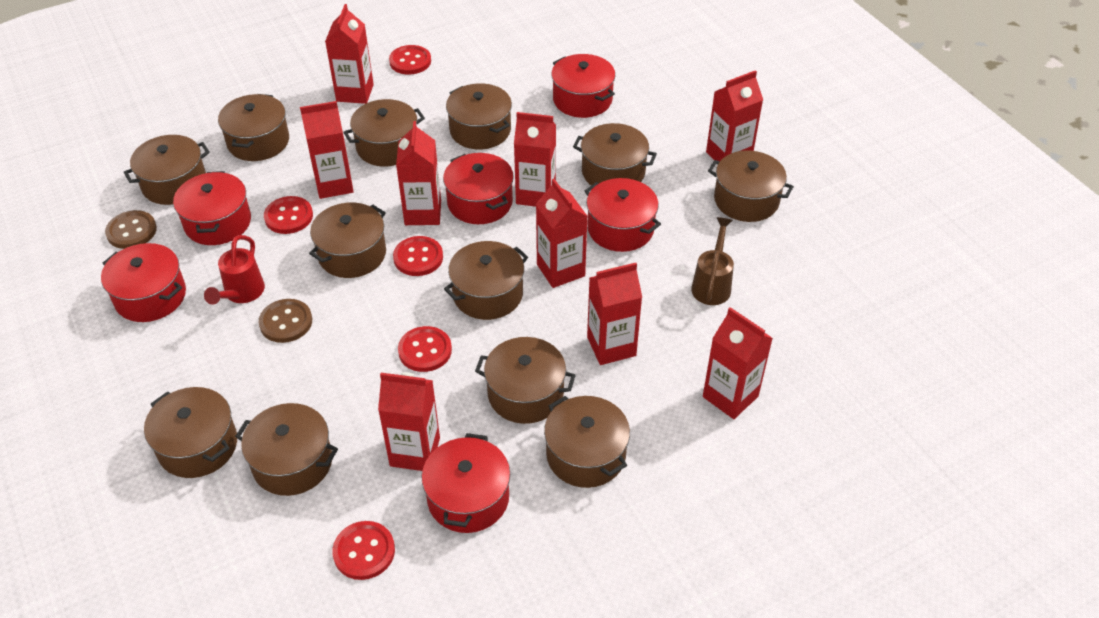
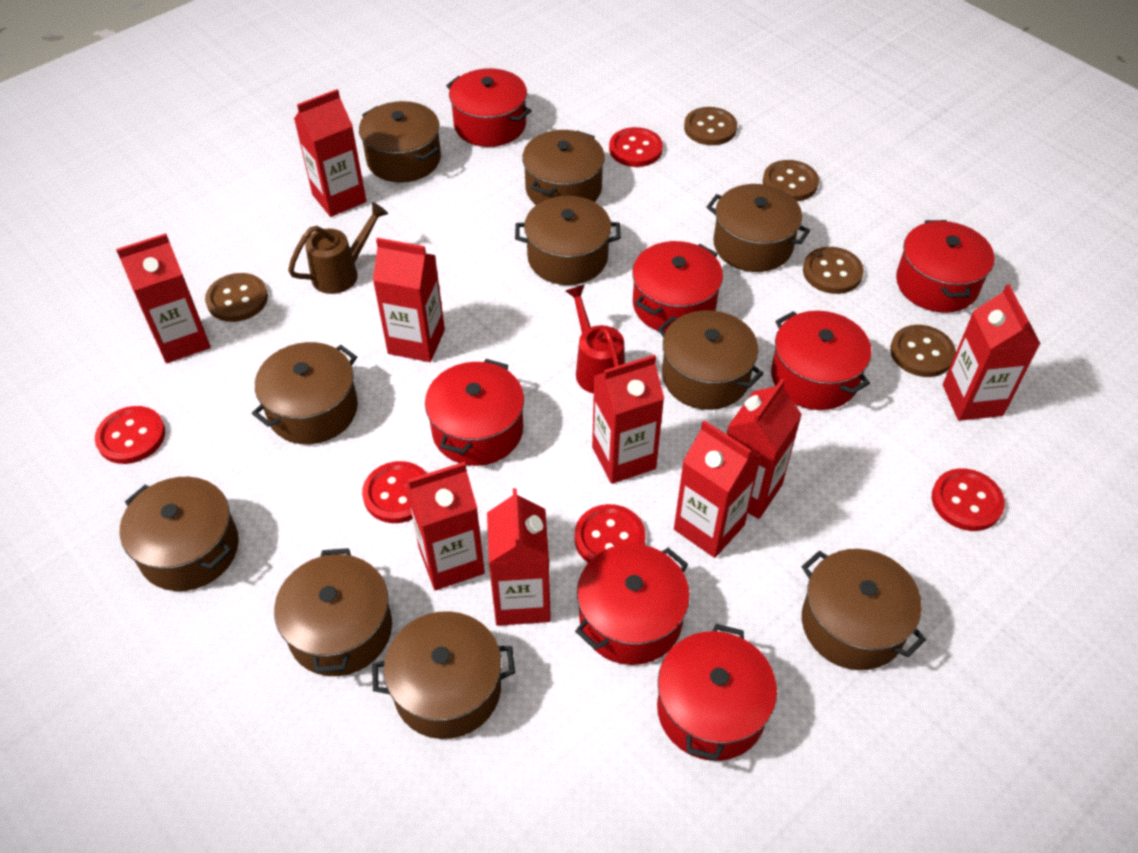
brown button: [105,210,157,249] [259,299,312,343] = 2 -> [205,273,268,322] [684,107,737,145] [763,160,819,201] [803,247,864,294] [890,325,956,377] = 5
brown pot: [124,135,210,205] [144,387,237,478] [218,94,289,161] [235,403,338,496] [309,203,386,278] [343,99,425,167] [444,241,528,320] [446,83,512,149] [475,337,576,424] [544,396,630,488] [573,123,657,186] [708,151,794,222] = 12 -> [120,477,239,591] [252,342,358,444] [274,548,392,676] [359,101,441,183] [372,611,515,739] [515,196,621,285] [522,130,605,205] [658,310,764,410] [707,184,810,272] [802,549,926,670] = 10
red pot: [101,243,186,322] [173,171,251,245] [422,433,510,533] [443,153,514,224] [551,54,615,118] [585,178,661,252] = 6 -> [425,359,524,466] [446,68,532,147] [575,544,690,665] [632,241,723,333] [657,624,777,761] [771,311,872,410] [896,220,994,313] = 7

